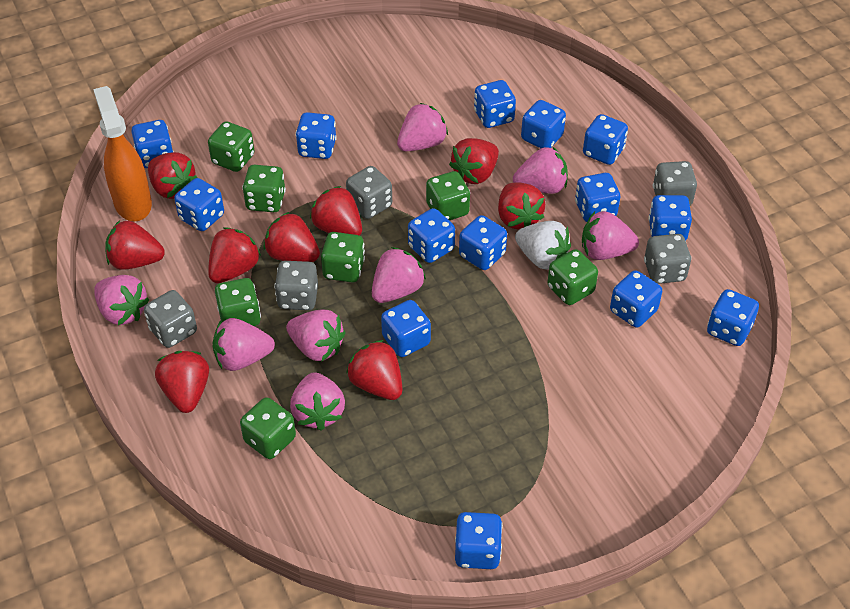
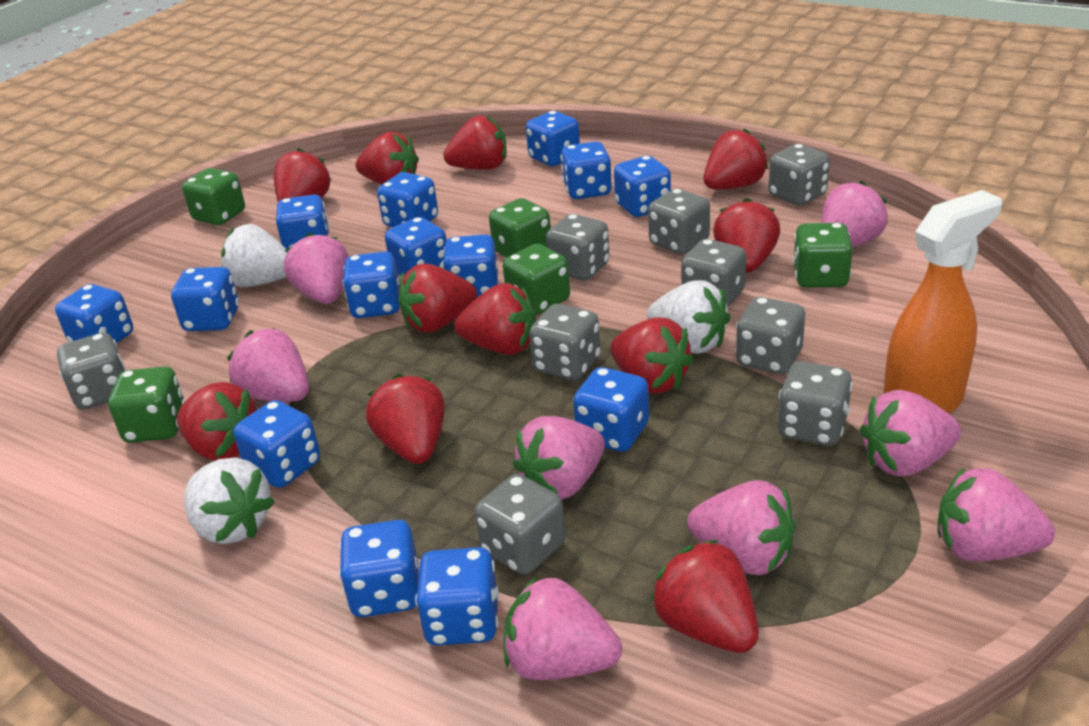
green dice: [208,122,254,172] [215,278,261,326] [240,397,296,459] [242,165,286,212] [321,232,365,282] [426,171,470,220] [547,249,598,305] = 7 -> [108,366,185,443] [182,168,245,225] [489,198,551,258] [503,244,570,315] [793,223,853,288] = 5
grey dice: [144,290,197,348] [274,261,318,310] [346,166,392,219] [644,234,692,284] [653,161,697,206] = 5 -> [57,333,126,410] [475,474,566,575] [529,304,600,380] [546,214,609,281] [648,189,710,254] [681,239,746,308] [735,297,805,374] [769,144,830,206] [778,361,853,446] = 9
red strawberry: [105,220,165,270] [148,152,198,199] [155,351,209,413] [208,227,261,283] [263,212,320,262] [310,186,362,236] [346,340,402,400] [449,138,499,184] [498,182,545,230] = 9 -> [177,382,257,461] [274,148,331,202] [355,132,419,185] [366,374,445,464] [398,264,477,333] [443,115,507,170] [455,283,536,355] [610,318,694,394] [650,540,759,653] [704,128,769,190] [713,198,780,273] = 11
white strawberry: [515,221,571,270] = 1 -> [184,458,275,544] [221,224,287,287] [647,280,730,354] = 3

